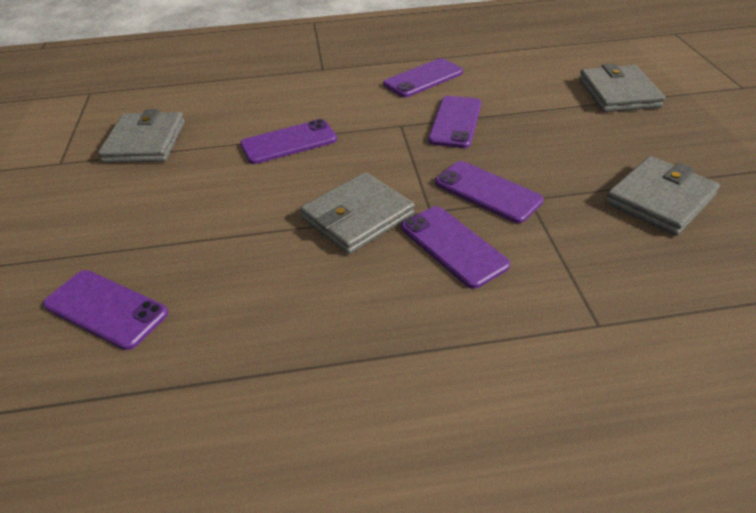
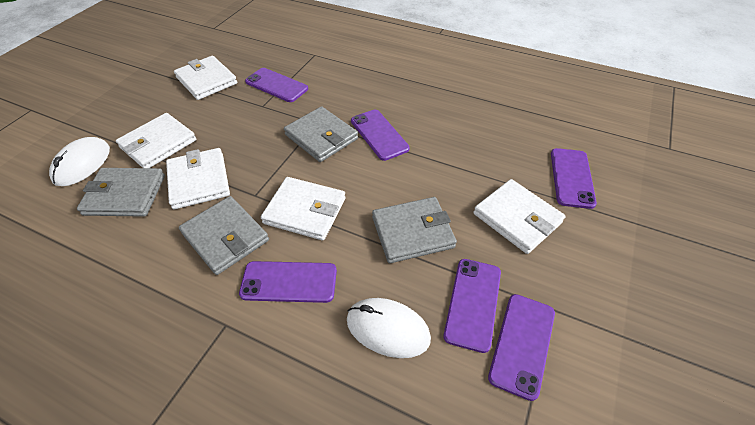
white mouse: none = 0 -> [49,137,110,186] [347,298,431,358] = 2
white wallet: none = 0 -> [116,113,196,168] [166,148,230,209] [174,56,237,100] [261,177,346,240] [474,179,566,254] = 5

